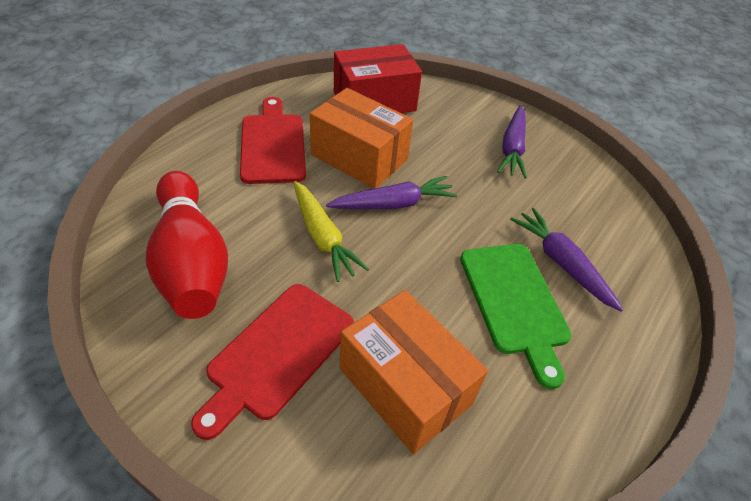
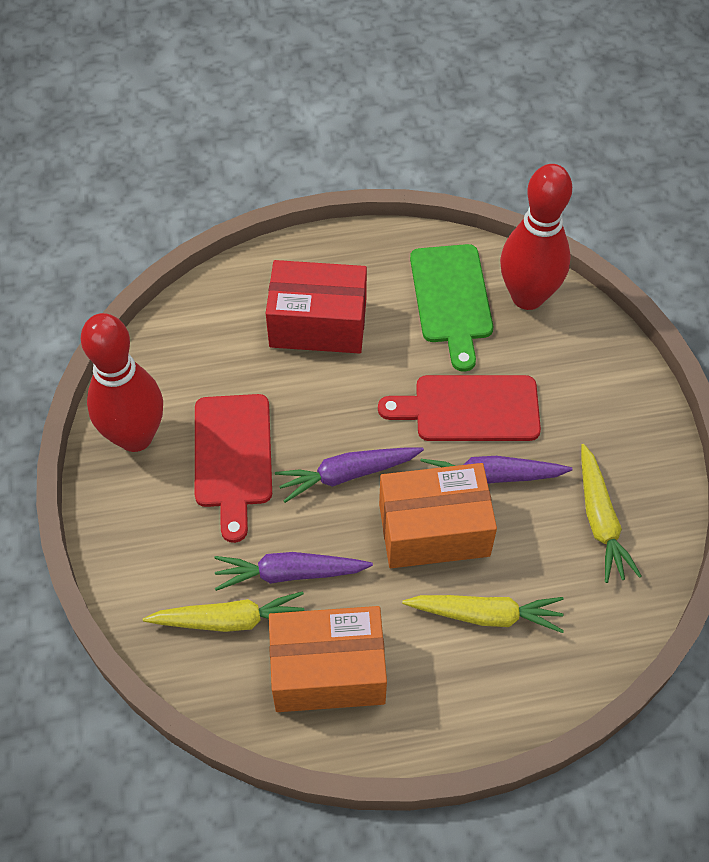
red bowling pin: [146,171,228,319] = 1 -> [81,313,163,452] [500,164,572,310] = 2
yellow carrot: [294,181,369,282] = 1 -> [143,591,304,632] [402,595,564,633] [581,444,642,583] = 3

